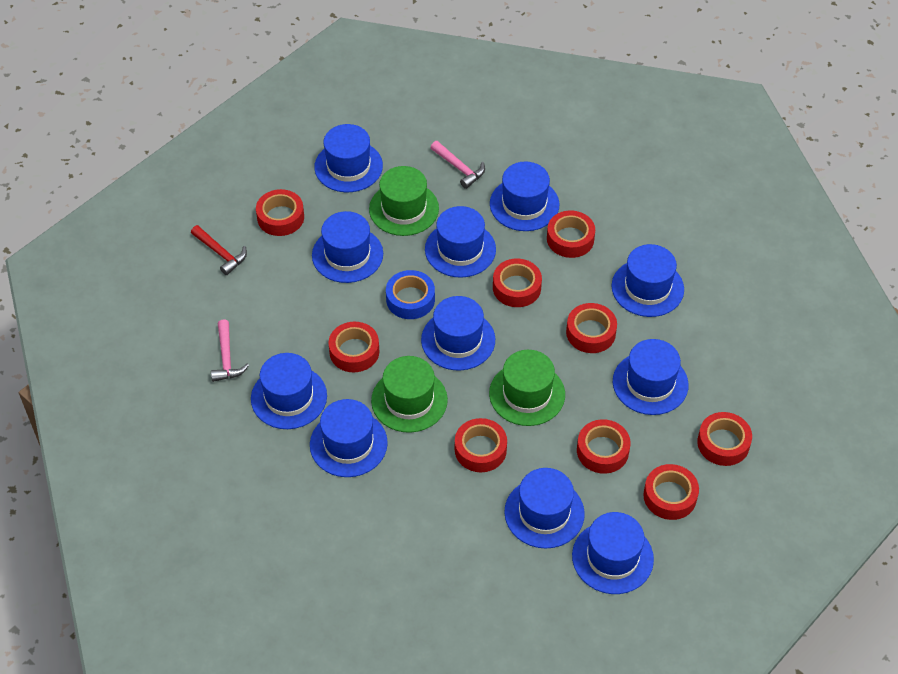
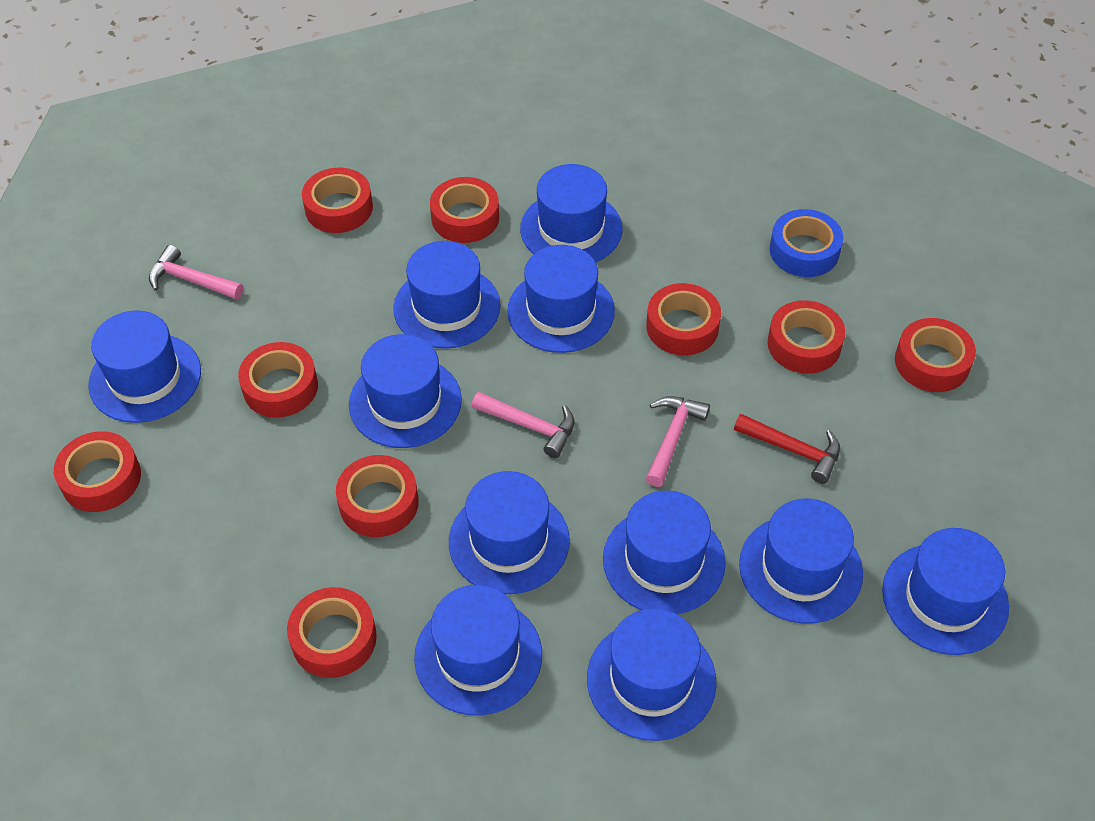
green hat: [369,166,439,236] [371,356,448,433] [489,350,565,426] = 3 -> none = 0
pink hammer: [211,319,249,382] [431,141,485,189] = 2 -> [149,245,244,300] [472,392,575,458] [646,396,710,487] = 3

